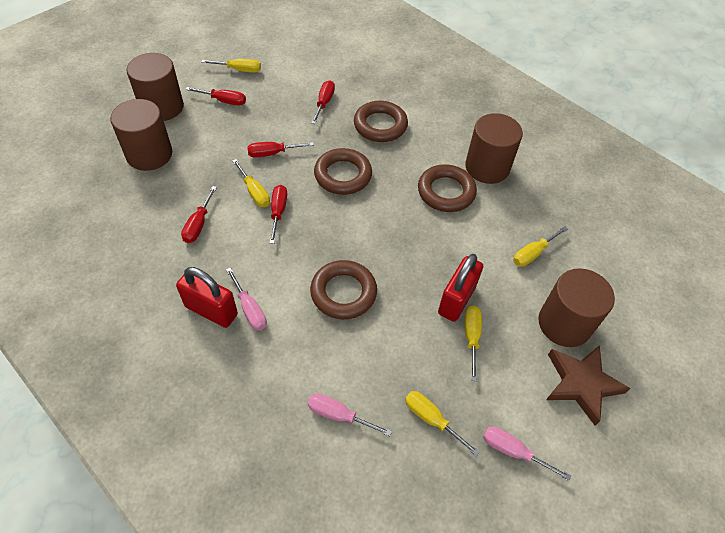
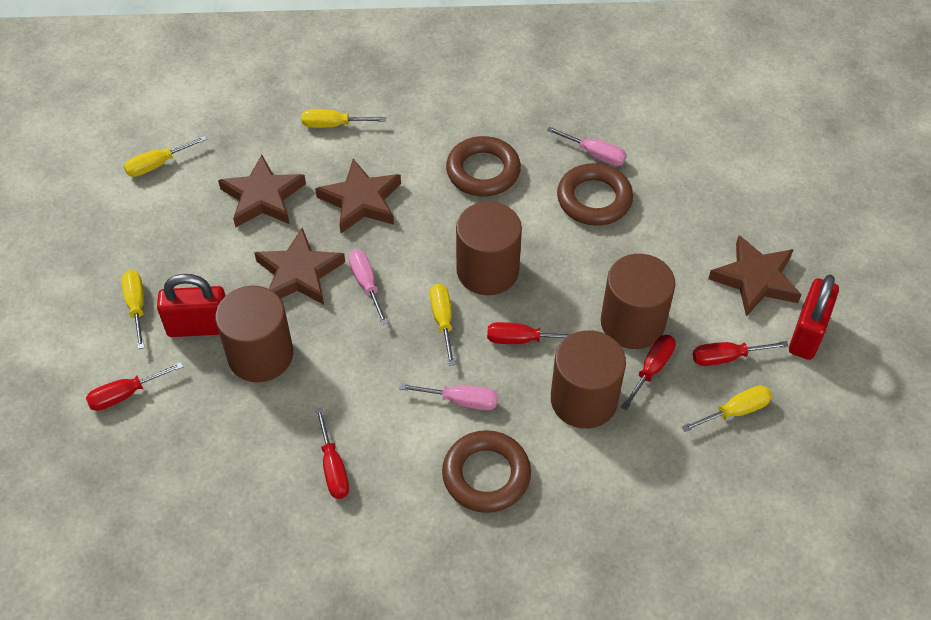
brown ring: [310,260,377,319] [314,148,372,195] [354,101,408,142] [418,164,477,212] = 4 -> [442,430,531,513] [446,136,521,197] [557,163,633,226] = 3
brown star: [546,345,630,426] = 1 -> [218,155,306,228] [254,228,345,305] [315,159,401,233] [708,235,802,317] = 4

